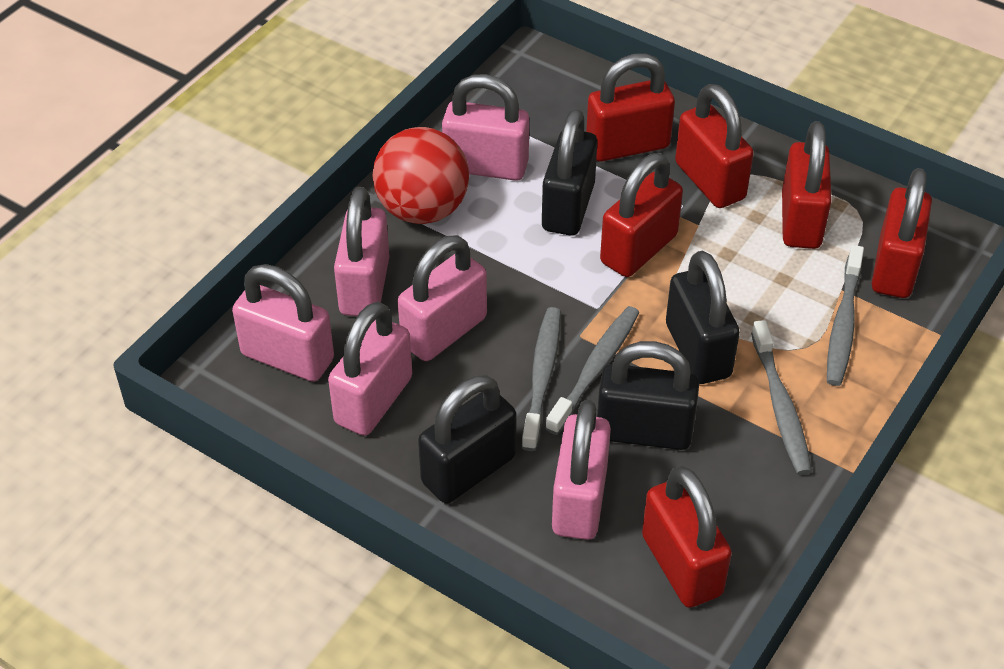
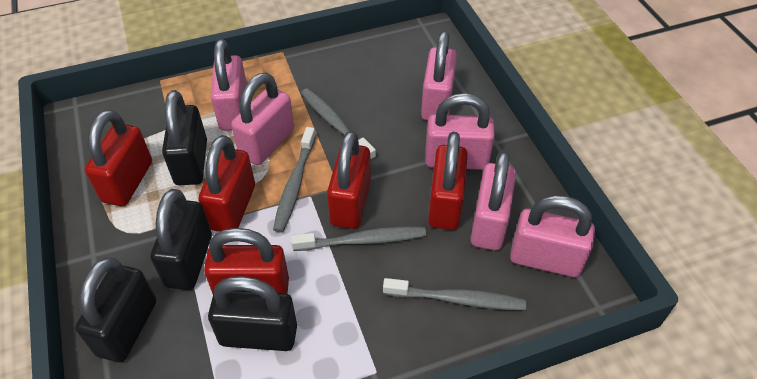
red ball: [372,127,469,224] = 1 -> none = 0
red padlock: [586,53,675,162] [600,153,683,277] [642,466,732,608] [675,84,754,208] [782,121,832,249] [872,168,932,298] = 6 -> [84,109,152,206] [199,135,255,232] [204,228,289,294] [327,131,371,229] [428,132,468,230] = 5

